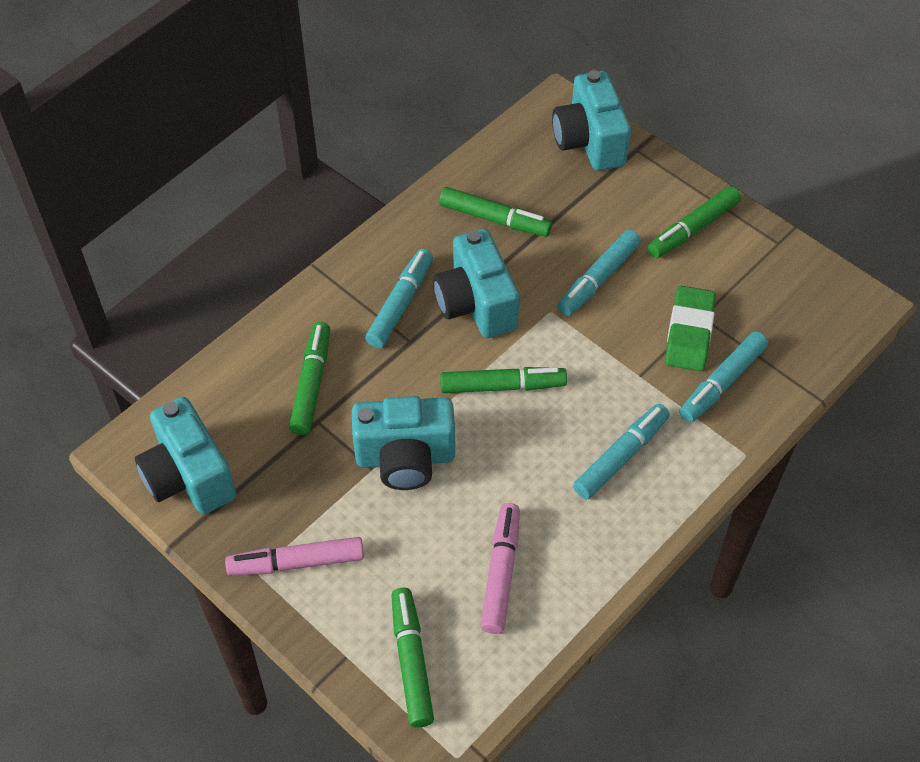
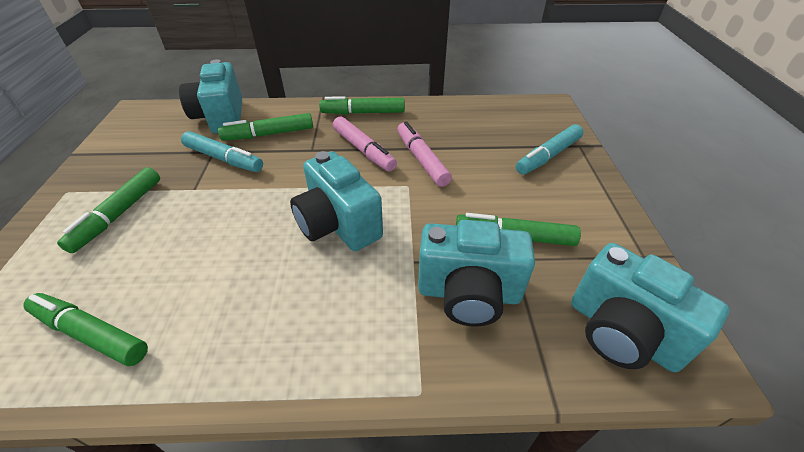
green eraser: [665,286,716,371] = 1 -> none = 0
turquoise marker: [365,249,433,348] [558,230,641,316] [573,404,670,500] [679,331,768,422] = 4 -> [181,131,263,172] [516,124,583,175] = 2

